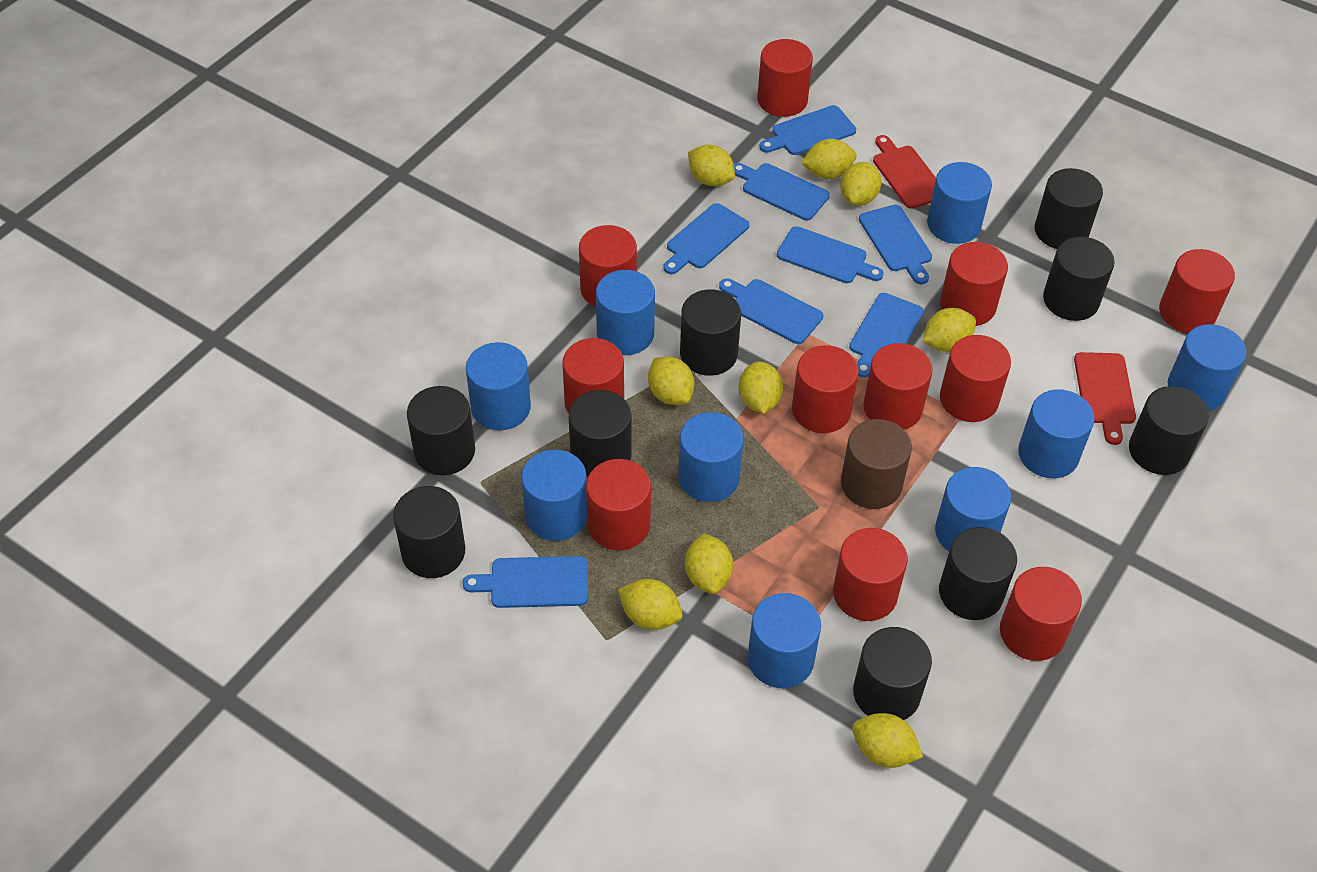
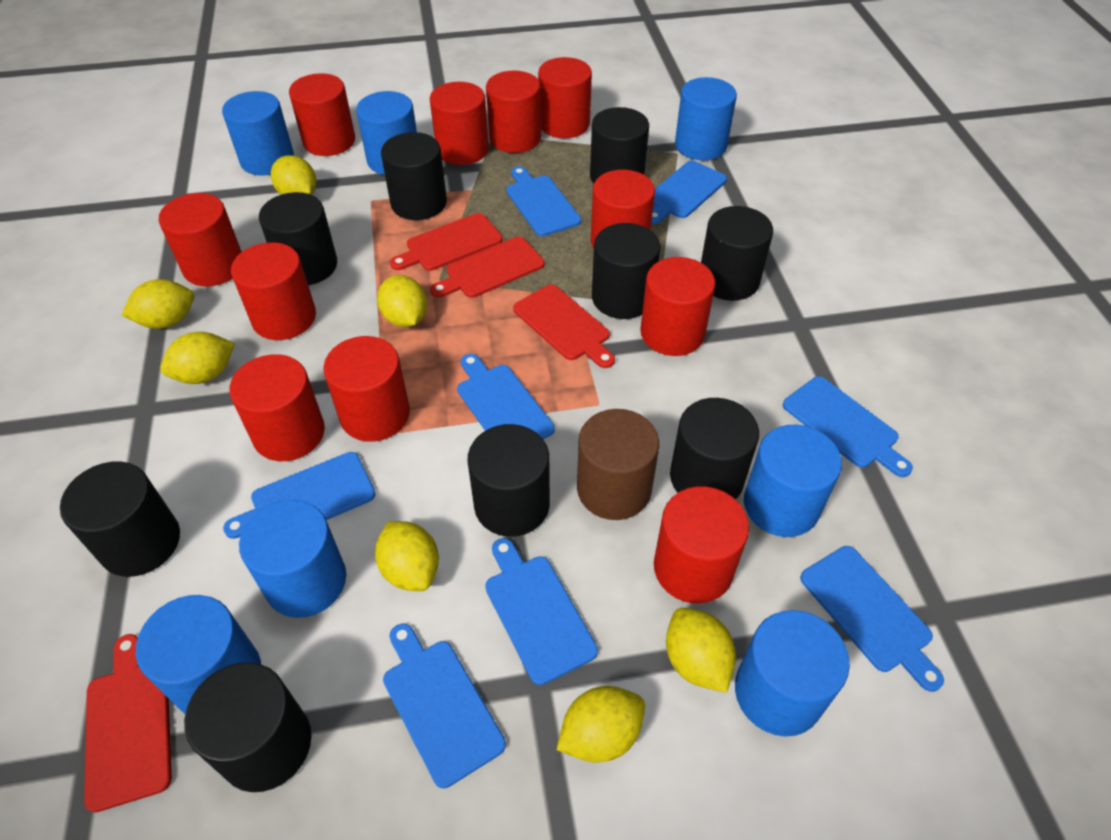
blue cylinder: [466,342,531,430] [521,449,587,541] [596,270,655,355] [678,412,744,502] [748,593,821,688] [927,162,992,244] [935,467,1011,551] [1018,389,1095,478] [1168,324,1247,411] = 9 -> [135,595,261,714] [222,91,294,175] [239,500,346,618] [356,91,417,175] [675,77,737,160] [735,610,850,737] [744,425,842,537] = 7
red cutting board: [873,135,936,209] [1074,352,1136,445] = 2 -> [84,634,172,813] [390,213,503,271] [430,236,545,298] [513,284,615,368] = 4
yellow lemon: [618,579,682,630] [648,356,695,405] [685,534,733,594] [688,145,735,186] [738,361,783,414] [801,139,857,179] [840,162,881,206] [852,713,923,768] [923,308,976,352] = 9 -> [122,279,194,329] [160,332,235,384] [271,155,317,195] [375,521,439,591] [377,275,427,327] [557,686,645,763] [666,608,736,693] = 7

